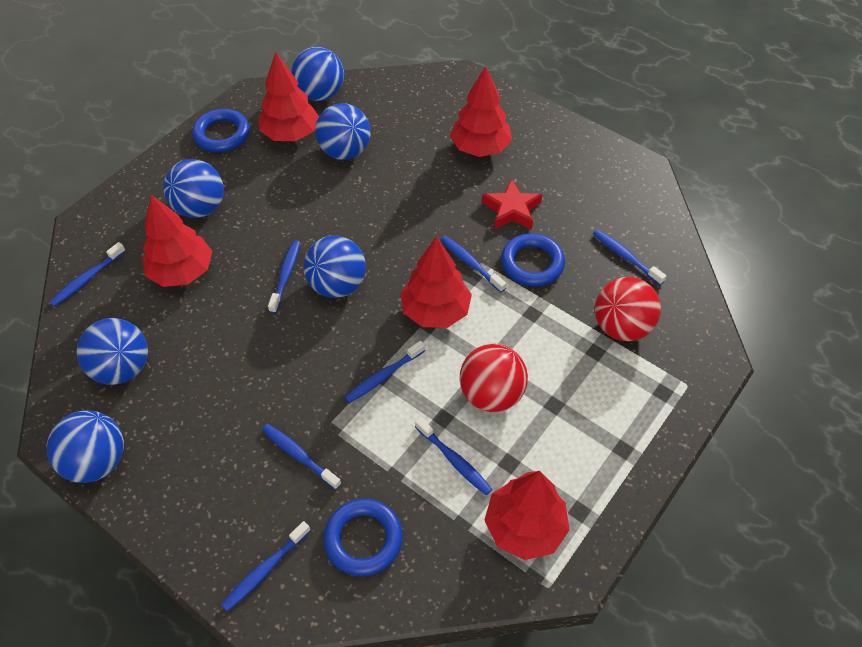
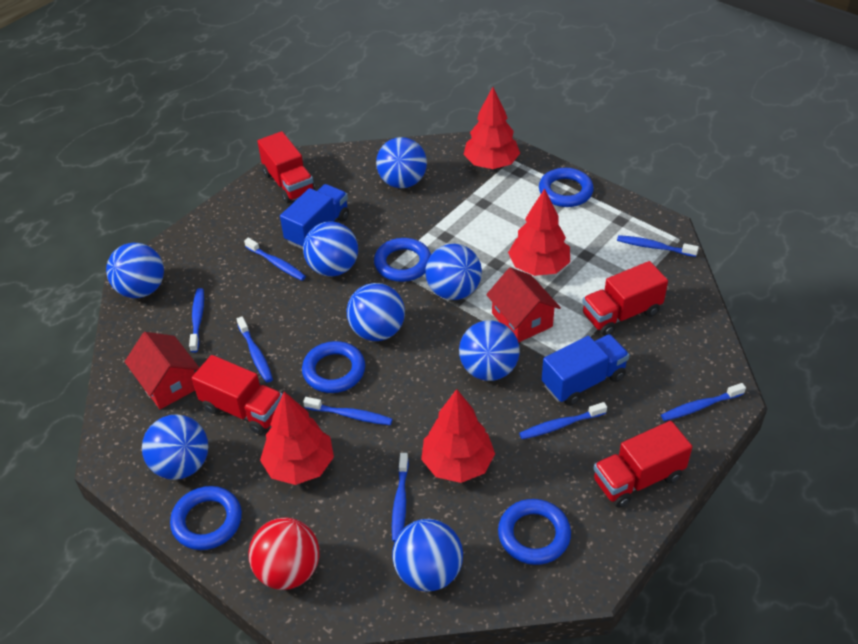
blue ball: [47,410,124,483] [77,318,148,385] [163,159,224,218] [292,47,344,101] [303,236,366,298] [315,103,371,160] = 6 -> [106,243,164,298] [142,414,208,480] [303,221,358,277] [347,283,405,341] [376,137,427,188] [392,519,463,592] [425,244,482,300] [459,320,520,381] = 8
blue ring: [192,109,250,152] [323,499,403,576] [501,233,565,287] = 3 -> [170,486,242,550] [302,341,365,393] [374,238,431,282] [498,499,571,565] [539,168,594,207] = 5
blue truck: none = 0 -> [280,184,349,249] [542,334,630,406] = 2
red ball: [460,344,528,412] [595,277,661,341] = 2 -> [249,517,319,590] = 1
red house: none = 0 -> [125,332,199,409] [486,267,561,343] = 2
red star: [482,178,543,230] = 1 -> none = 0
red tree: [142,195,212,287] [259,52,319,141] [400,236,472,328] [450,66,512,157] [484,471,570,560] = 5 -> [260,392,334,485] [421,389,495,483] [463,87,520,169] [508,188,570,276] = 4
red truck: none = 0 -> [192,355,283,435] [257,131,315,204] [582,261,668,336] [593,421,692,508] = 4

